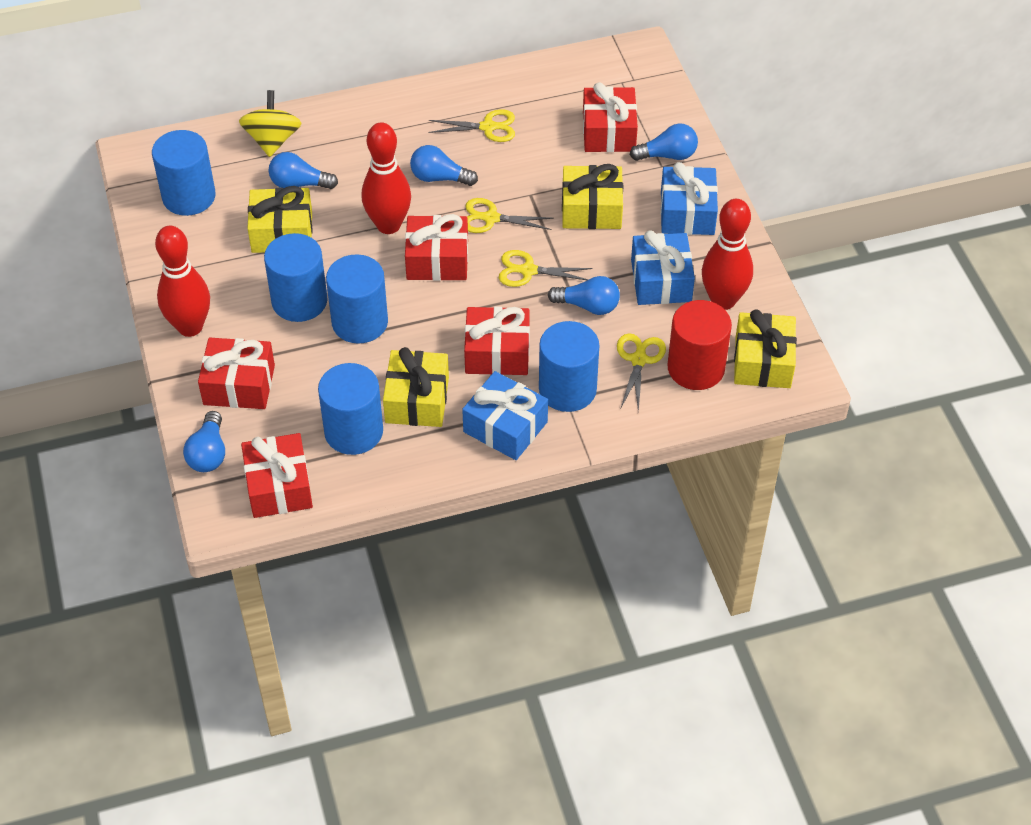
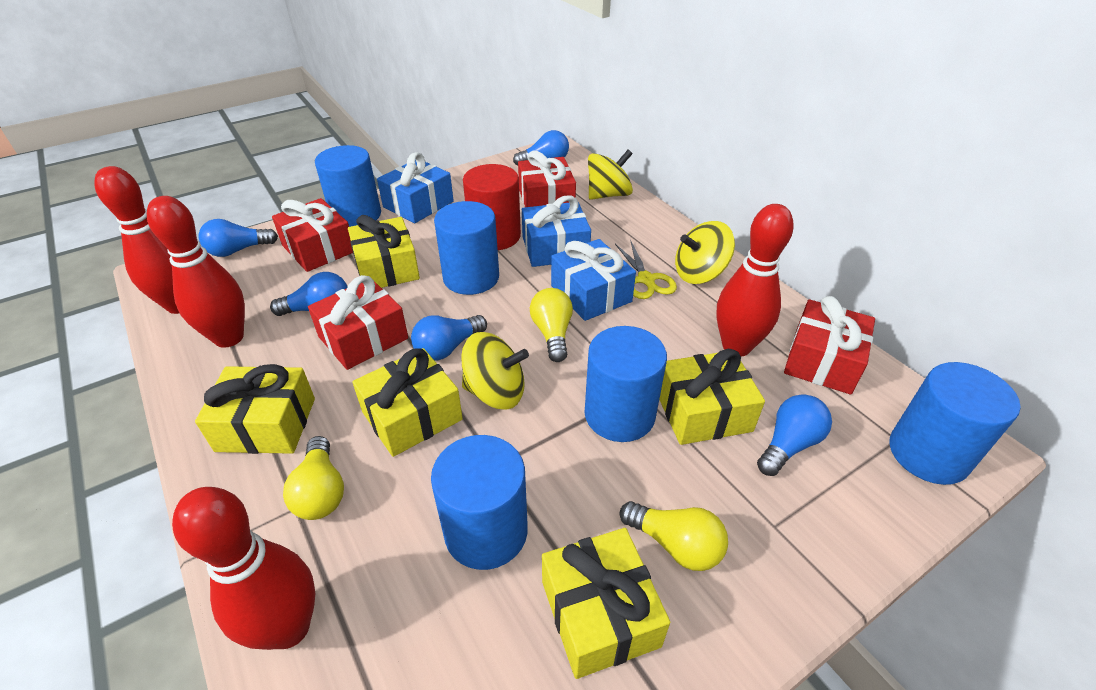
red bowling pin: [155,226,210,337] [362,122,411,234] [702,199,753,310] = 3 -> [94,166,179,314] [147,196,245,348] [172,487,315,650] [716,204,794,357] = 4
red gift: [198,338,275,409] [241,433,313,518] [405,214,468,281] [464,307,530,375] [583,82,638,152] = 5 -> [272,198,353,272] [308,275,408,370] [518,150,576,207] [784,296,875,395] = 4
yellow gift: [247,186,313,253] [383,347,449,427] [562,164,623,229] [734,309,797,388] = 4 -> [195,364,315,454] [348,215,420,288] [353,348,463,457] [542,528,670,679] [659,349,765,445] = 5
yellow light bulb: none = 0 -> [283,436,344,520] [530,288,573,362] [620,501,728,571] = 3
yellow scissors: [428,109,515,142] [465,198,554,233] [499,250,593,287] [617,333,666,412] = 4 -> [615,240,677,299] = 1
yellow spinning top: [239,90,302,157] = 1 -> [461,332,529,410] [588,149,633,200] [675,221,735,284] = 3

